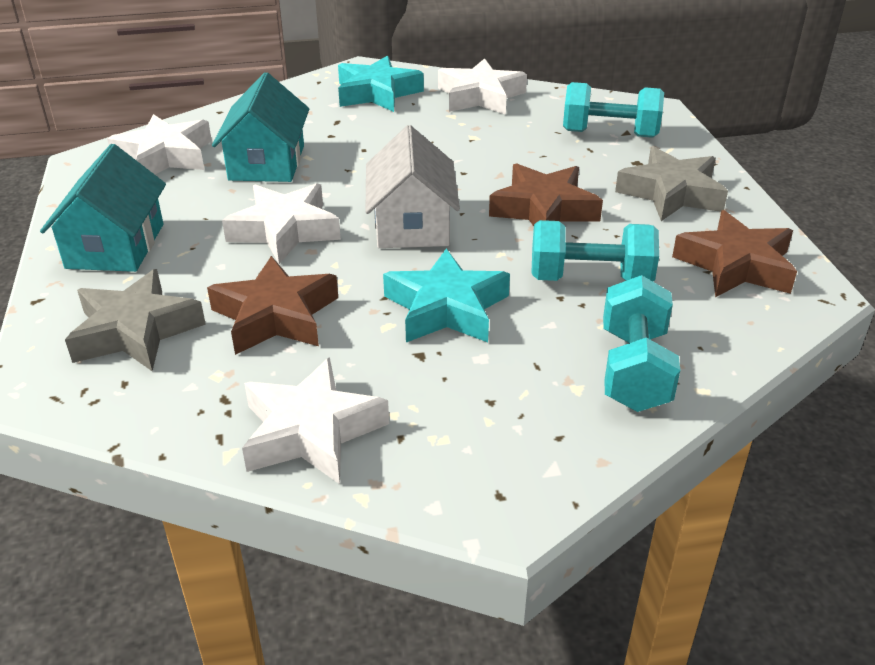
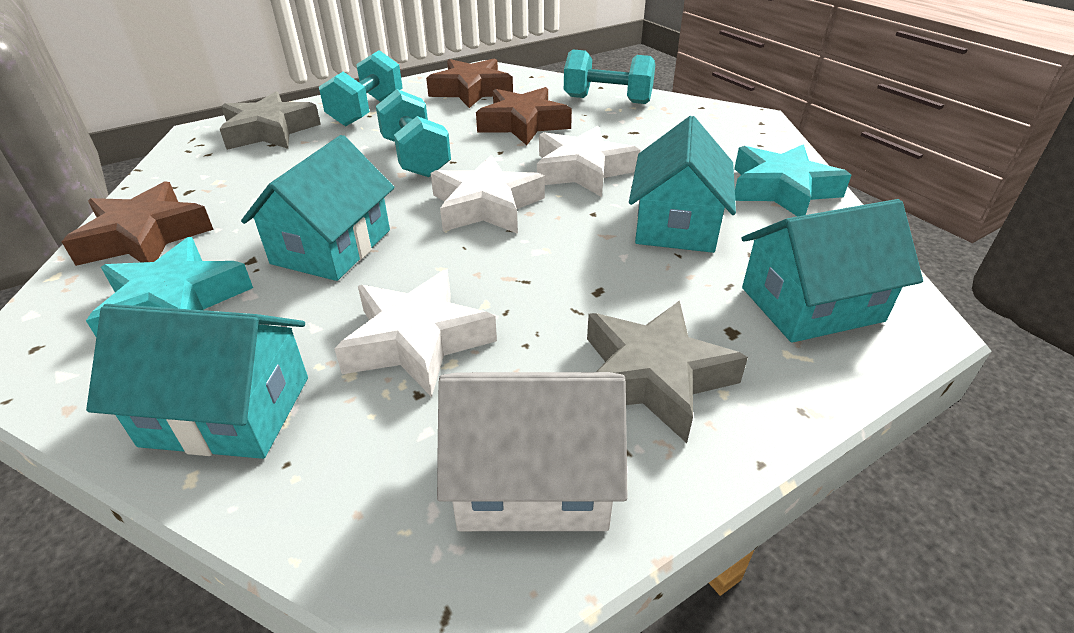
turquoise house: [40,144,166,272] [212,72,309,182] = 2 -> [86,304,308,459] [241,135,394,281] [629,116,736,253] [742,199,923,343] = 4
white star: [107,114,212,174] [222,183,341,264] [242,357,389,484] [438,58,527,115] = 4 -> [334,269,497,397] [431,155,545,234] [537,126,640,197] = 3

